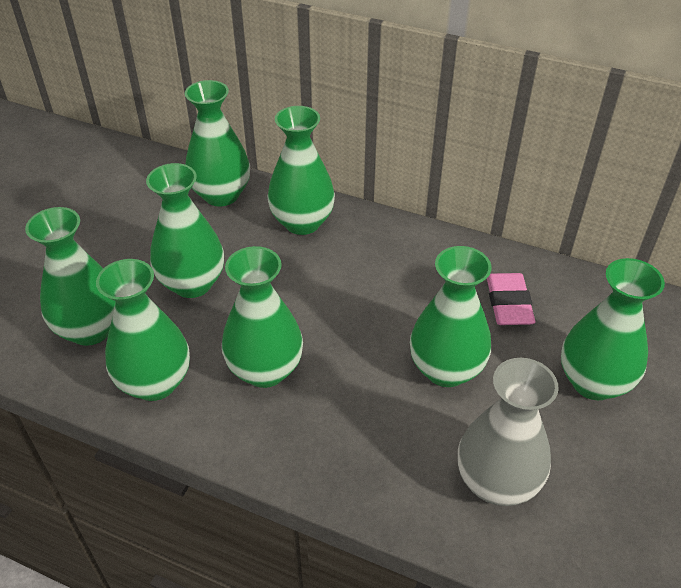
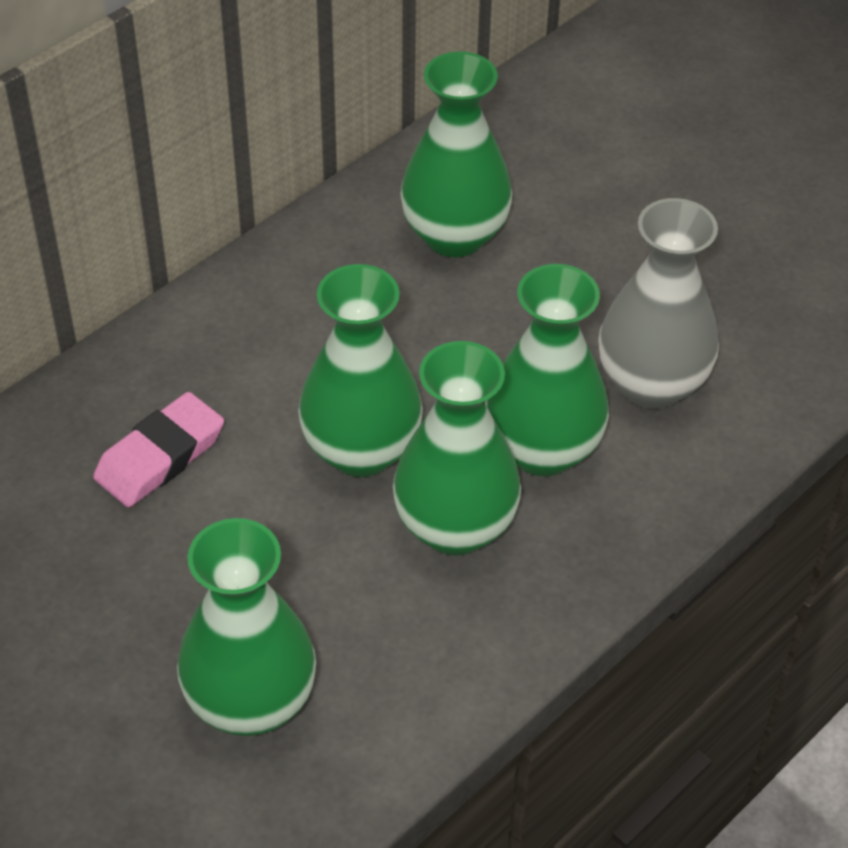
green vase: [25,207,116,346] [96,259,190,401] [146,163,224,298] [185,80,250,206] [222,246,303,388] [267,106,335,235] [410,246,492,387] [561,258,665,400] = 8 -> [177,518,316,736] [298,264,423,477] [393,341,521,556] [400,51,512,257] [485,264,609,476] = 5

